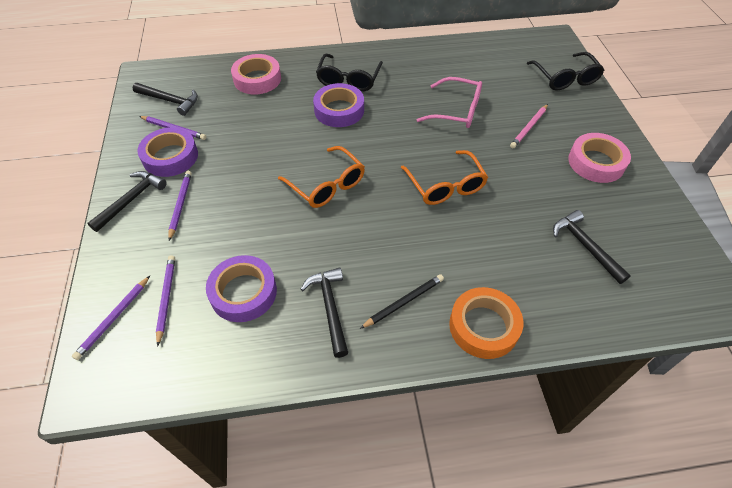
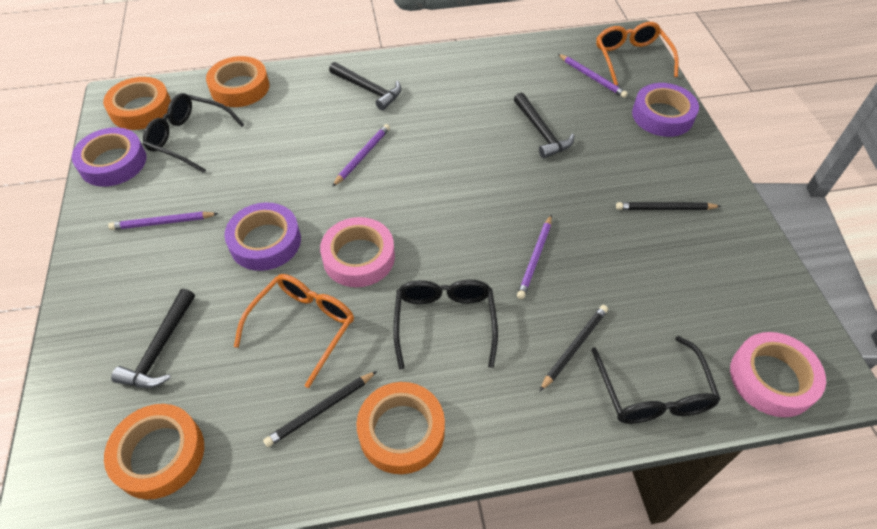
black glasses: [316,53,383,91] [527,52,604,90] = 2 -> [143,93,245,173] [393,280,498,370] [591,336,721,424] = 3
black hammer: [87,171,167,232] [132,83,198,116] [301,267,348,358] [553,210,631,284] = 4 -> [111,289,195,388] [329,62,402,110] [514,92,575,158] = 3
black pencil: [360,274,444,329] = 1 -> [263,371,377,447] [539,305,608,392] [616,202,721,210] = 3
orange tape: [449,287,523,359] = 1 -> [103,77,171,130] [104,404,204,500] [206,56,269,107] [356,382,445,474] = 4
pink glasses: [417,77,482,128] = 1 -> none = 0
pink pencil: [510,104,548,148] = 1 -> none = 0

